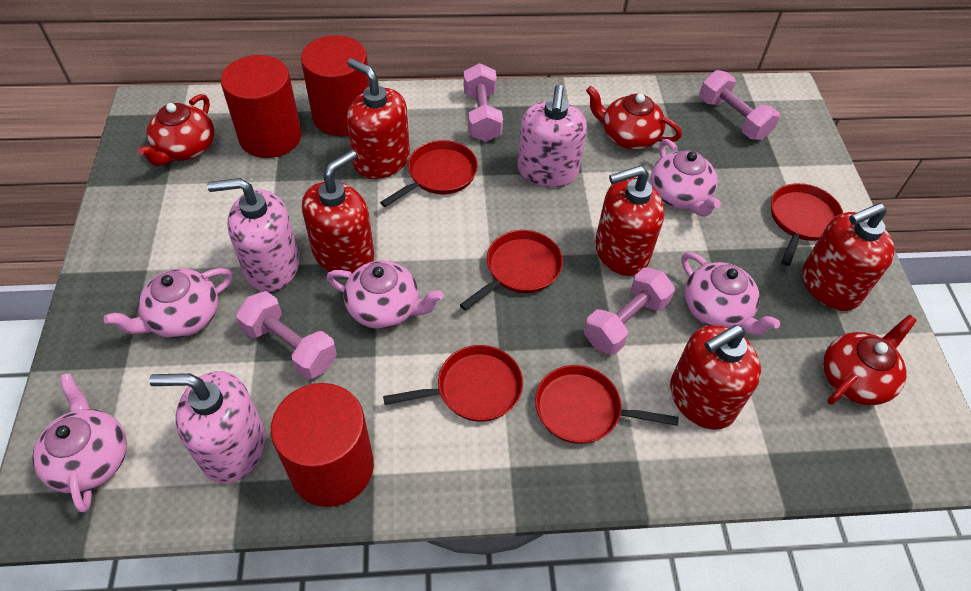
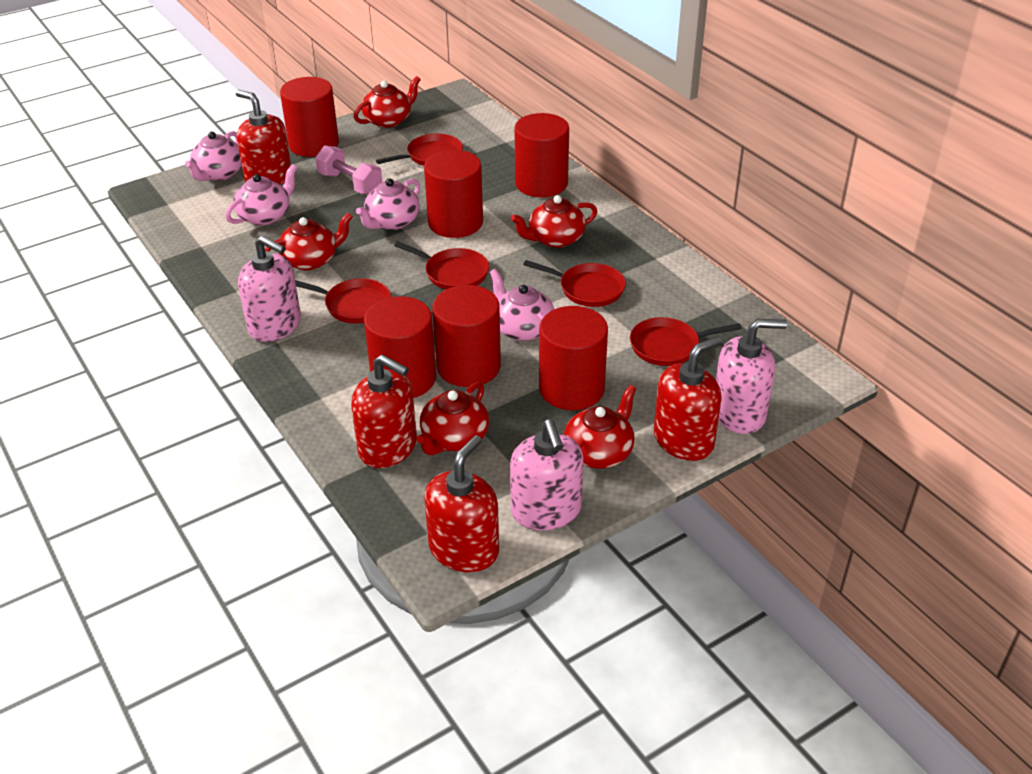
pink dumbbell: [236,291,337,380] [464,63,503,142] [584,267,675,355] [699,70,780,140] = 4 -> [315,145,382,194] = 1
pink teapot: [32,373,127,512] [104,268,233,338] [326,261,443,329] [651,139,721,217] [682,252,780,335] = 5 -> [185,131,242,181] [225,164,297,225] [356,178,420,230] [490,269,554,341] = 4
red cylinder: [221,55,302,158] [271,383,374,507] [301,35,370,136] = 3 -> [280,77,339,157] [364,296,436,398] [424,150,483,238] [432,285,501,387] [515,113,569,197] [539,306,608,410] = 6
red soap dispenser: [302,150,374,273] [347,58,410,179] [595,166,664,276] [670,325,761,430] [802,203,895,311] = 5 -> [236,90,291,185] [351,354,417,468] [424,435,499,572] [654,336,722,461] = 4
red teapot: [137,94,214,166] [586,86,682,150] [823,315,917,405] = 3 -> [265,212,353,270] [354,76,421,128] [417,382,489,455] [511,195,598,248] [564,385,636,469] = 5

